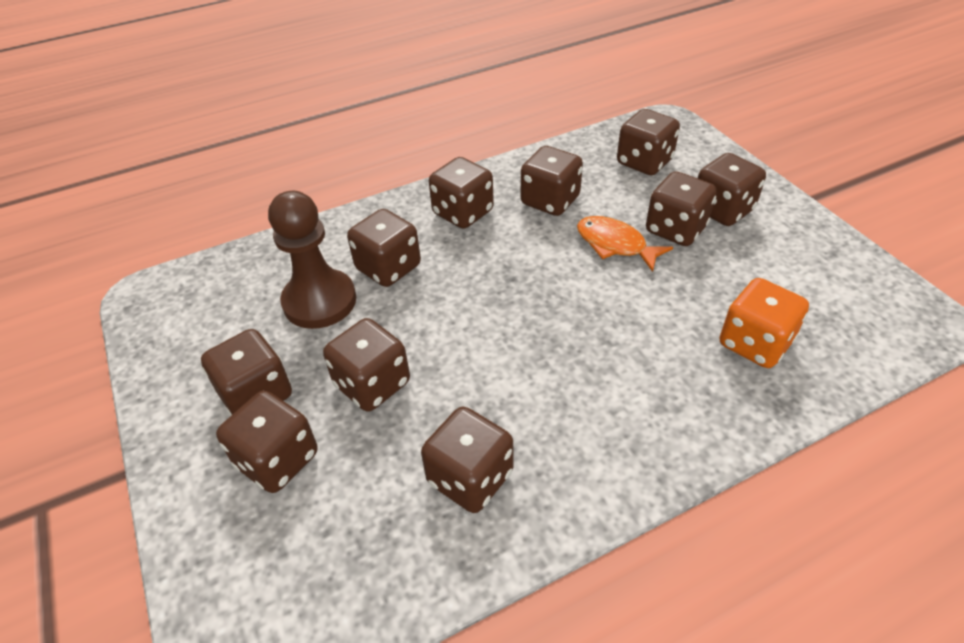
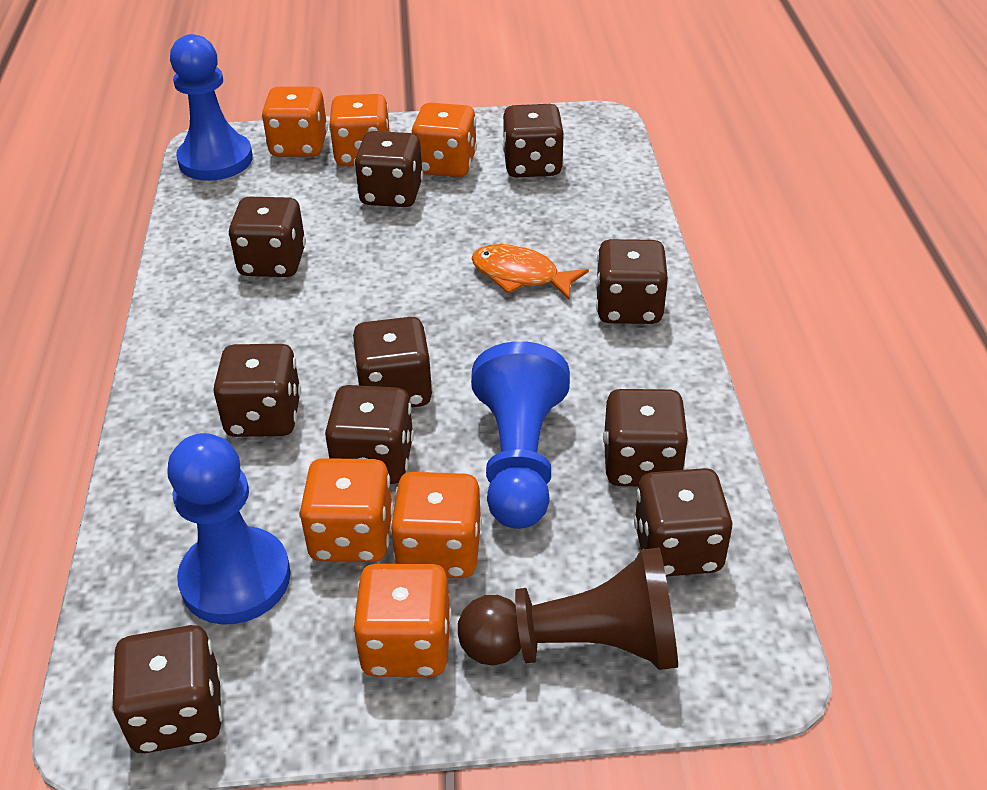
blue pawn: none = 0 -> [167,433,291,625] [170,34,253,181] [471,341,570,529] = 3
orange dice: [719,278,809,368] = 1 -> [261,86,328,157] [299,458,394,562] [329,94,391,166] [353,564,452,677] [390,472,482,578] [412,102,477,177] = 6

